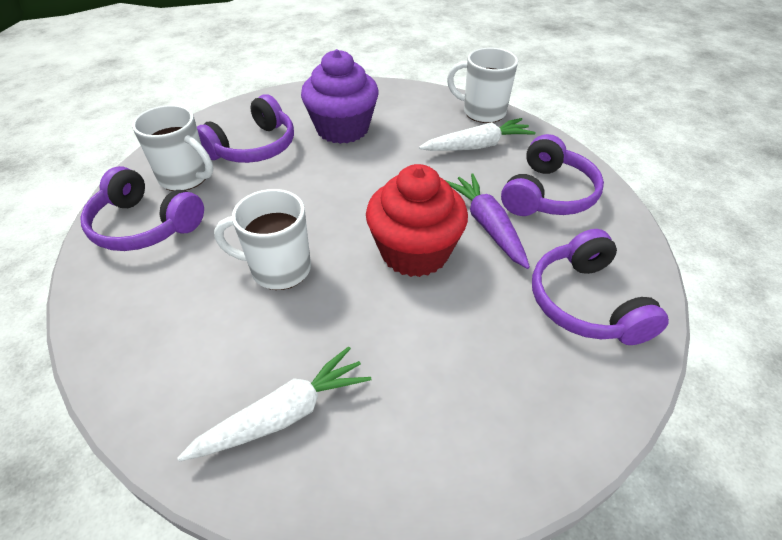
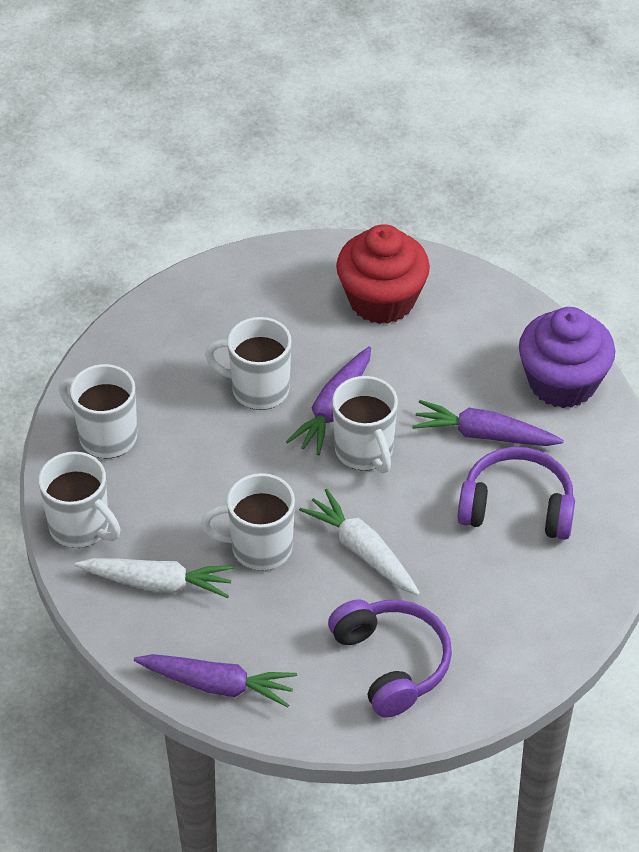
purple carrot: [445,173,530,269] = 1 -> [134,654,297,708] [286,346,371,455] [412,400,564,446] = 3
purple headphones: [80,166,204,251] [197,94,294,163] [501,134,604,216] [532,229,669,345] = 4 -> [328,599,452,718] [457,447,575,540] = 2
white mug: [132,105,213,191] [214,189,311,290] [447,48,518,123] = 3 -> [39,451,121,548] [59,364,137,458] [201,473,295,571] [205,317,291,410] [332,376,398,473] = 5

